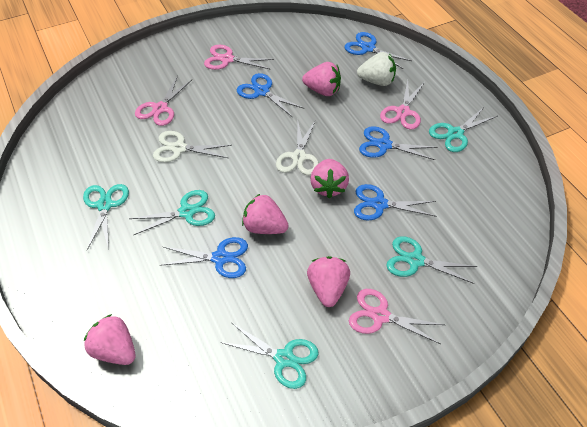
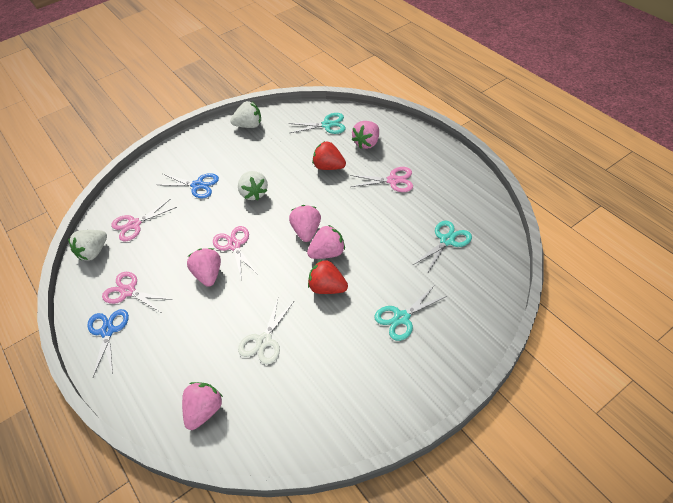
blue scissors: [160,237,248,278] [237,73,303,117] [344,32,412,69] [354,184,436,221] [359,126,437,160] = 5 -> [87,309,129,377] [159,173,219,198] = 2
red strawberry: none = 0 -> [308,260,348,294] [312,141,346,170] = 2
turquoise scissors: [83,184,129,250] [129,190,215,235] [220,323,319,389] [386,236,477,284] [429,107,497,152] = 5 -> [289,113,346,134] [374,285,447,341] [413,221,472,274] = 3
white scissors: [153,131,232,162] [276,121,319,175] = 2 -> [238,298,294,364] = 1
white strawberry: [357,52,396,86] = 1 -> [68,230,107,261] [230,101,261,128] [238,171,268,200] = 3

